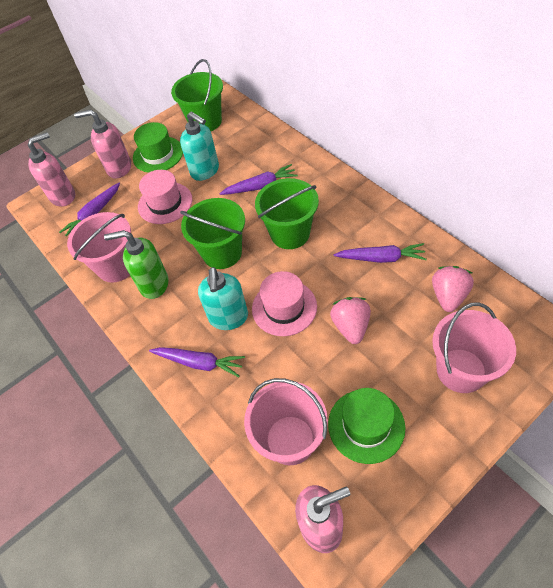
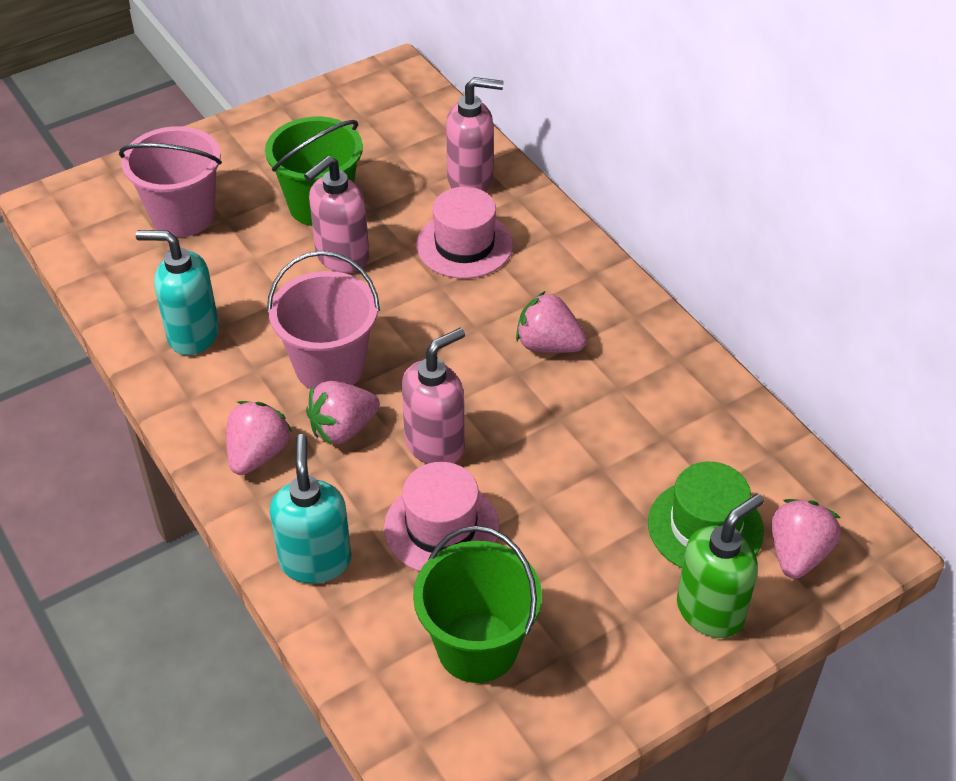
green bucket: [171,59,223,131] [180,198,245,269] [255,178,319,249] = 3 -> [265,117,363,226] [413,526,542,683] = 2
green hat: [133,122,183,173] [328,388,405,464] = 2 -> [648,462,764,568] = 1
pink bucket: [67,212,131,283] [244,378,328,465] [432,302,516,393] = 3 -> [119,126,222,237] [267,251,380,390] = 2
pink strawberry: [330,297,371,344] [432,266,474,312] = 2 -> [226,401,292,475] [306,381,380,444] [516,291,587,353] [772,499,841,579] = 4
purple carrot: [59,182,120,236] [149,347,245,377] [219,164,298,195] [334,243,427,263] = 4 -> none = 0

